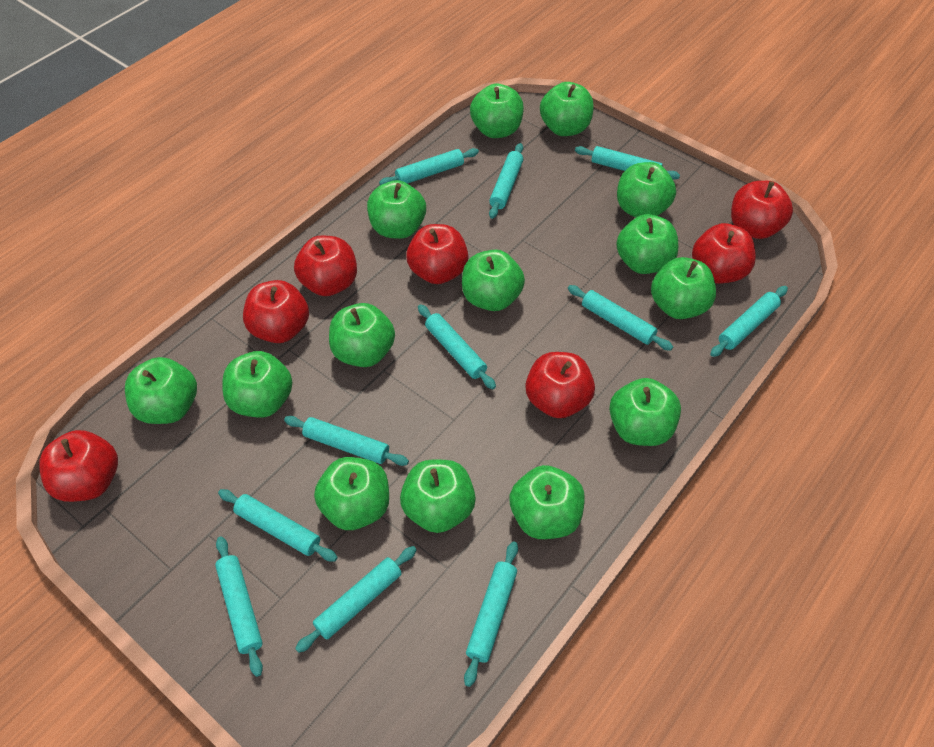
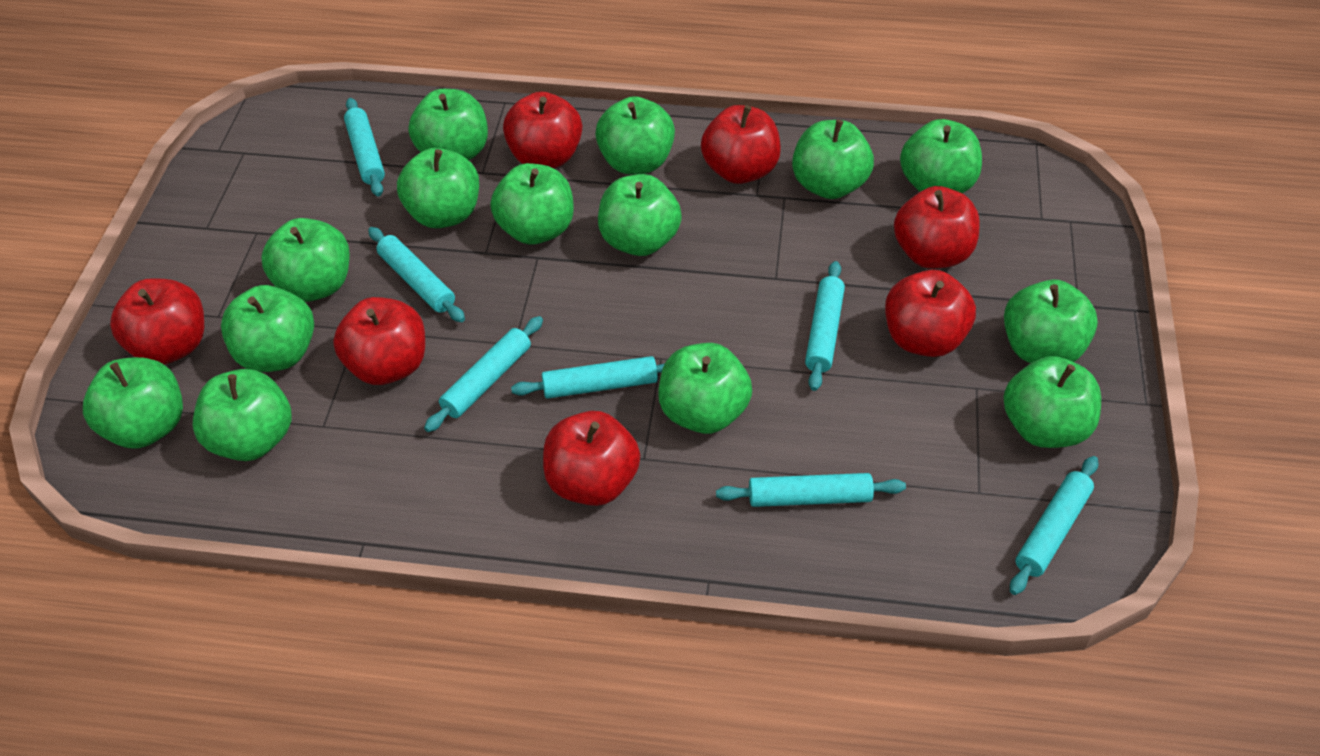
turquoise rolling pin: [215,536,263,677] [218,489,338,562] [284,416,409,466] [295,546,417,653] [379,148,479,185] [418,304,496,389] [464,541,518,687] [489,143,523,219] [568,285,673,351] [575,146,680,180] [710,286,788,357] = 11 -> [344,98,385,197] [368,227,465,322] [424,316,543,432] [511,356,665,399] [716,473,906,507] [805,261,845,391] [1010,456,1098,595] = 7

